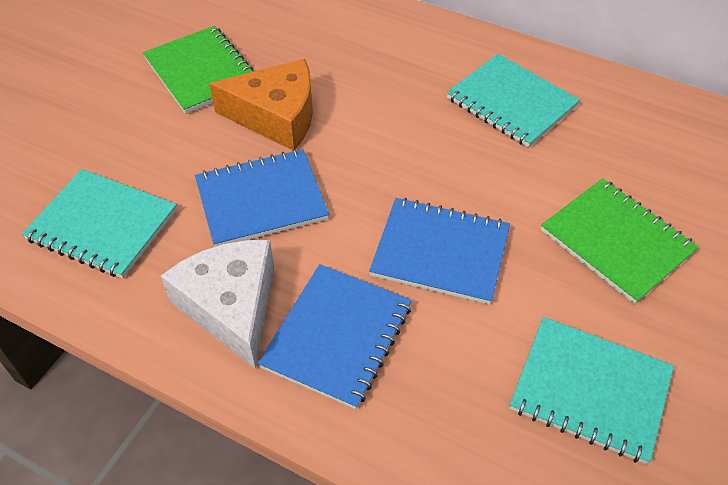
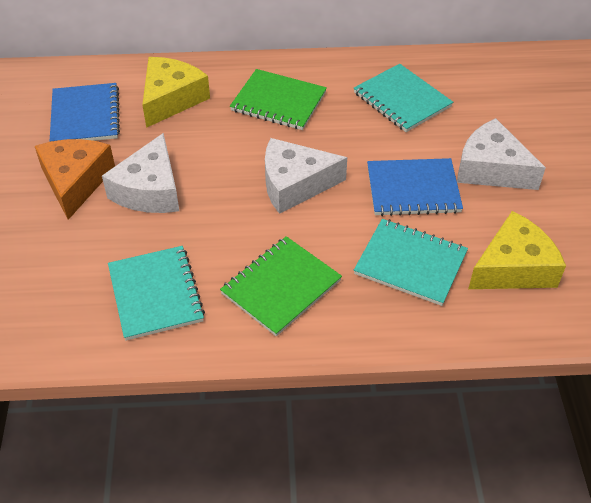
blue notebook: [195,149,329,247] [258,264,412,409] [369,198,510,305] = 3 -> [50,83,120,142] [367,158,463,216] = 2
white cheese: [161,240,274,369] = 1 -> [102,133,179,213] [265,138,347,214] [457,118,546,190] = 3
yellow cheese: none = 0 -> [142,57,210,128] [468,211,566,289] = 2

